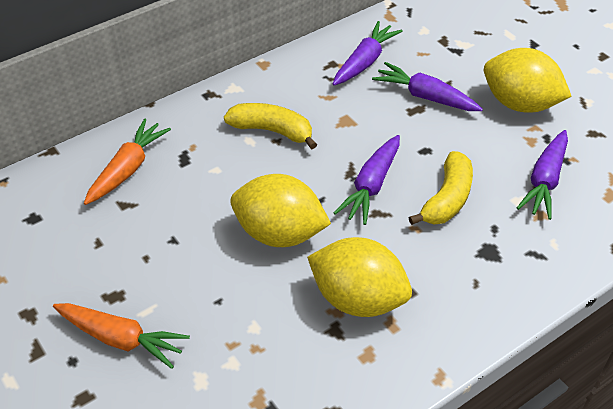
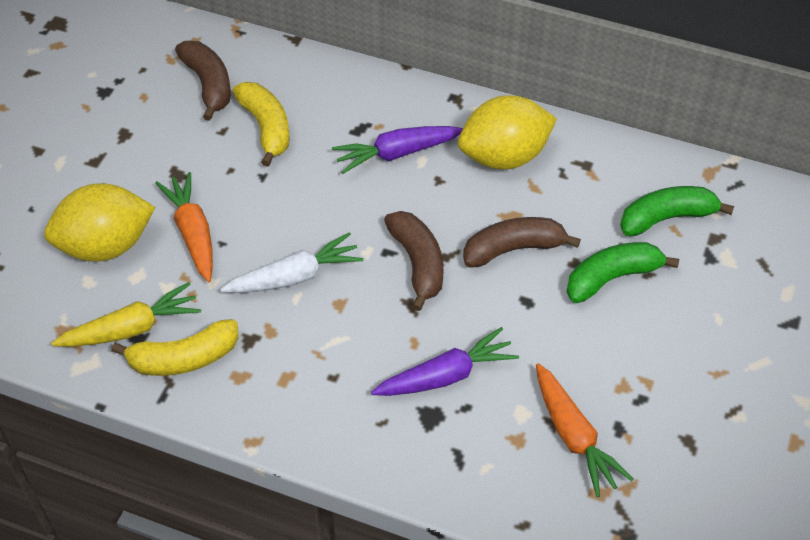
brown banana: none = 0 -> [175,41,231,121] [384,211,443,311] [463,217,581,267] = 3
green banana: none = 0 -> [567,242,679,303] [620,186,734,236] = 2
purple carrot: [333,21,403,85] [334,135,400,225] [372,62,483,111] [517,130,568,220] = 4 -> [332,126,463,174] [371,327,519,396] = 2
white carrot: none = 0 -> [220,232,364,293] = 1
yellow carrot: none = 0 -> [51,282,201,347] = 1
yellow lemon: [230,174,331,247] [307,237,412,317] [484,48,572,113] = 3 -> [44,183,155,262] [458,95,557,170] = 2

